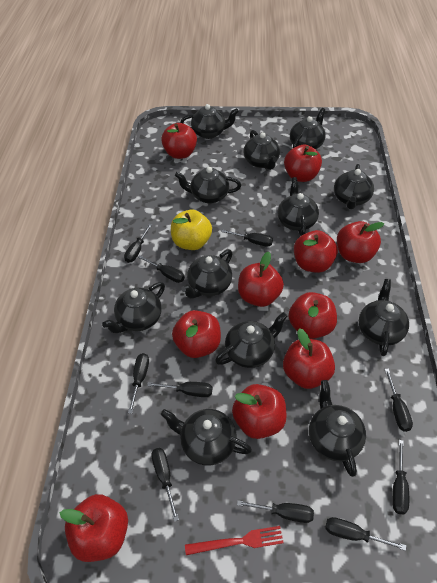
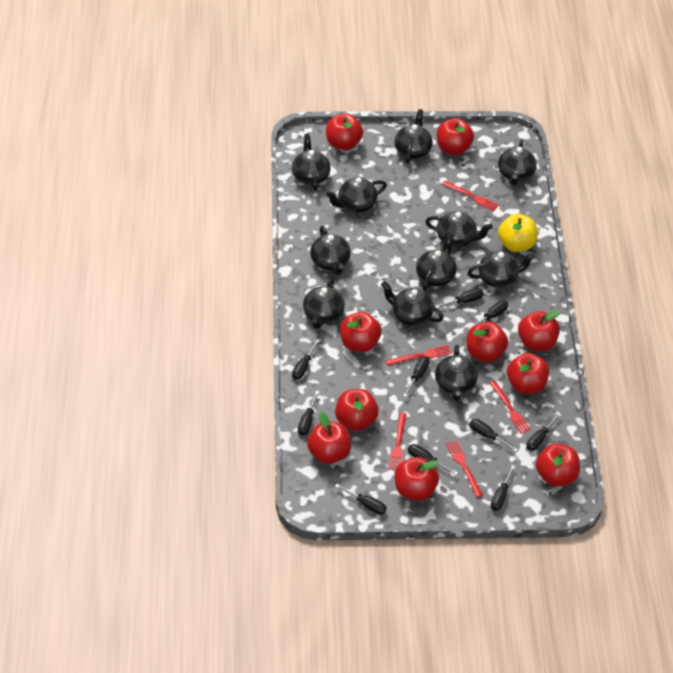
black teapot: [102,282,165,333] [161,409,252,466] [175,167,241,203] [180,104,239,139] [181,250,233,298] [215,312,288,368] [244,130,280,170] [278,177,319,236] [290,108,326,149] [309,380,366,477] [334,164,374,209] [359,279,409,356] = 12 -> [292,134,331,190] [303,277,345,329] [310,226,351,275] [326,177,387,213] [381,281,443,326] [394,109,433,164] [416,234,457,291] [425,211,493,247] [435,345,478,401] [467,251,535,288] [498,140,537,185] = 11
red fork: [185,526,284,555] = 1 -> [385,345,452,366] [389,413,406,470] [442,181,499,211] [446,440,483,497] [489,380,531,434] = 5

